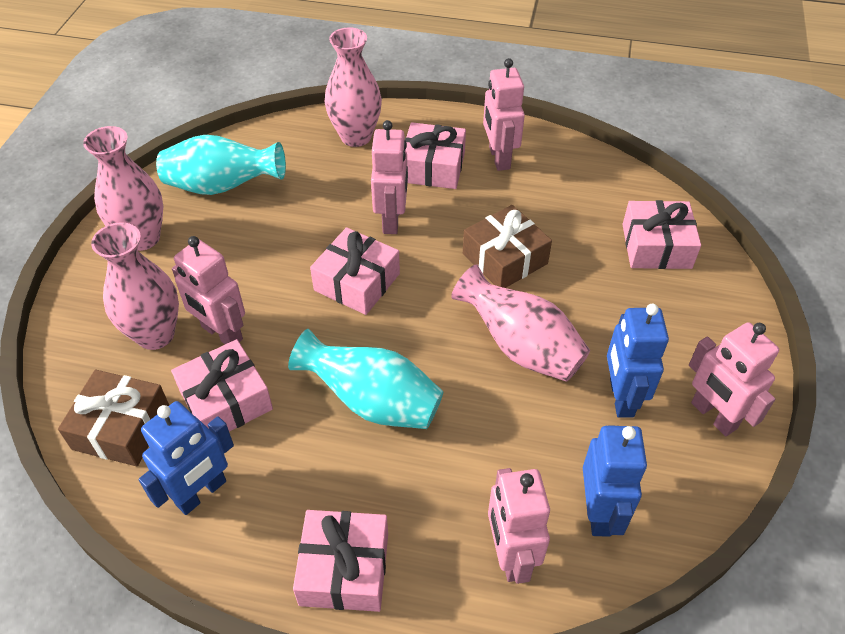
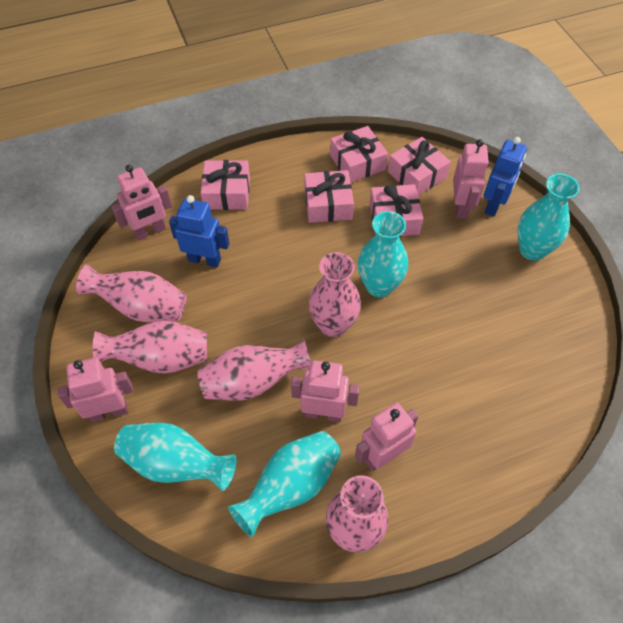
blue robot: [139,401,234,515] [583,426,647,537] [607,304,669,418] = 3 -> [169,195,229,268] [484,137,527,216] = 2
brown gift: [58,370,169,466] [463,205,552,288] = 2 -> none = 0
pink vase: [83,126,163,251] [91,222,179,350] [325,28,382,147] [451,264,590,382] = 4 -> [76,264,187,322] [93,320,207,374] [197,339,311,401] [308,252,361,337] [325,475,388,552] = 5
turquoise vase: [156,135,286,195] [288,329,443,429] = 2 -> [114,423,236,491] [228,431,341,537] [358,211,408,297] [517,174,580,261] = 4

